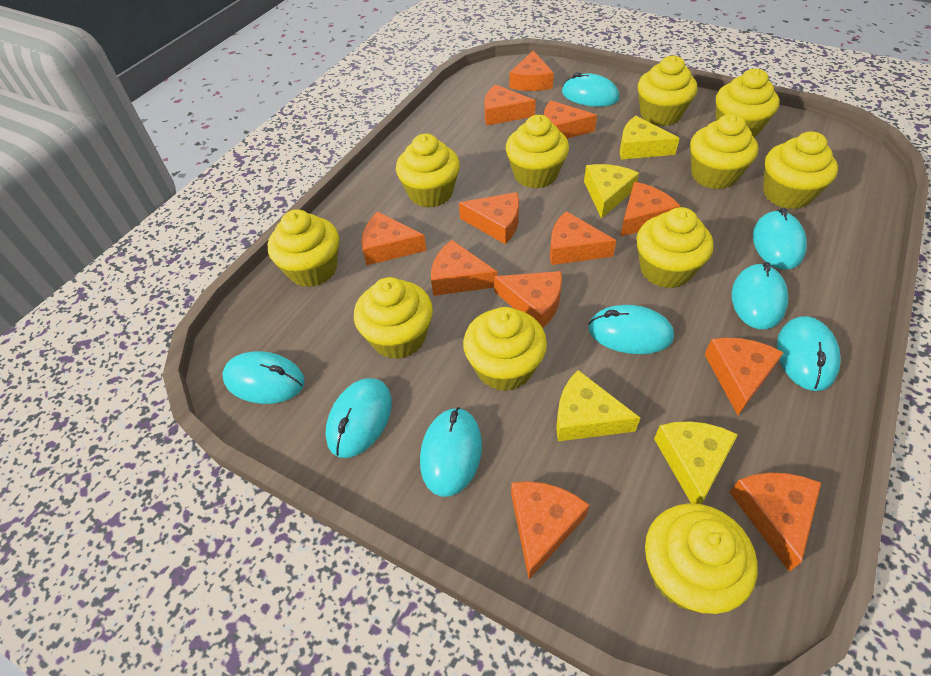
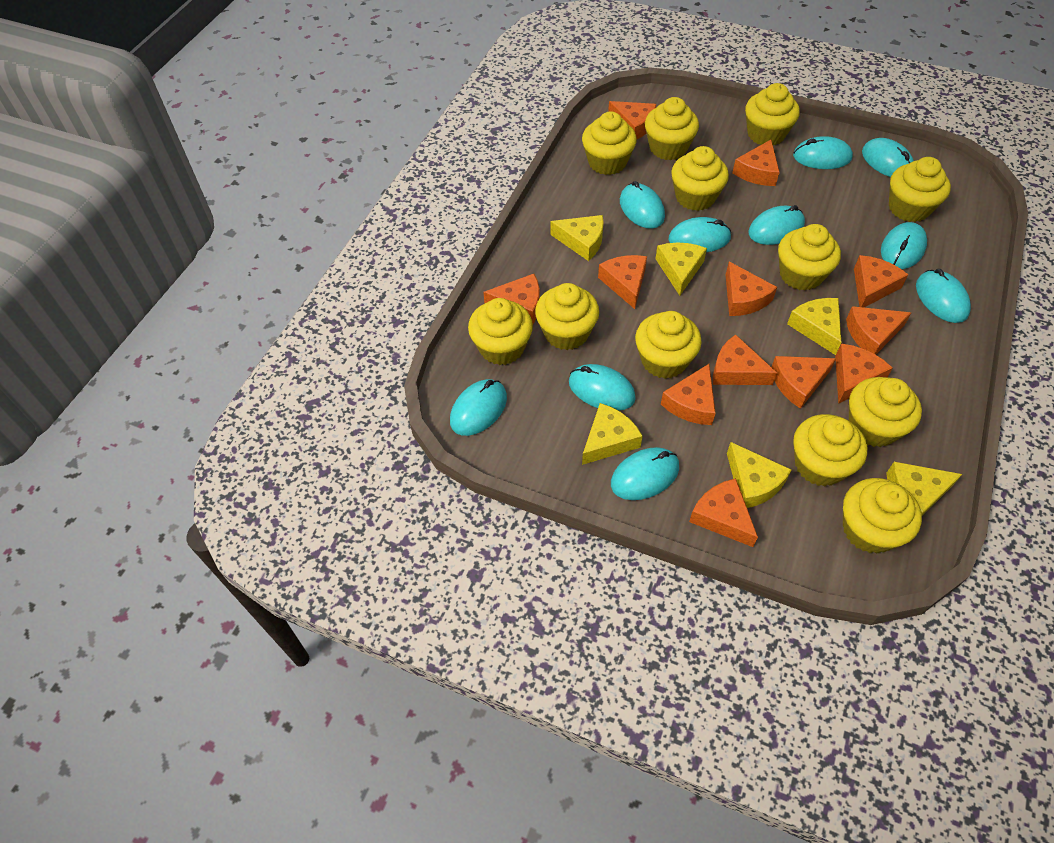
turquoise mouse: [222,351,305,404] [326,378,392,458] [420,407,482,497] [562,72,619,107] [588,305,674,354] [731,262,788,329] [753,208,807,270] [777,316,841,391] = 8 -> [450,379,507,436] [569,364,636,411] [611,447,679,500] [620,181,665,229] [669,217,731,252] [748,205,805,245] [793,136,853,169] [862,138,914,177] [881,222,927,269] [916,269,971,323] = 10
yellow cheese: [556,370,640,441] [584,164,639,219] [620,116,680,160] [654,421,738,504] = 4 -> [551,215,604,261] [582,403,643,465] [655,243,707,295] [727,442,792,508] [787,298,841,355] [886,462,962,515] = 6
yellow cupcake: [268,210,339,287] [354,277,433,359] [396,134,460,208] [463,307,547,391] [506,115,569,188] [636,207,714,288] [638,55,697,126] [645,503,758,614] [690,114,758,189] [716,69,779,138] [763,131,838,209] = 11 -> [468,298,533,365] [535,283,599,350] [582,111,637,175] [635,311,702,379] [645,97,699,160] [671,146,729,211] [745,83,800,145] [778,224,841,291] [793,414,867,486] [843,478,922,554] [849,377,922,447] [889,157,951,222] = 12

